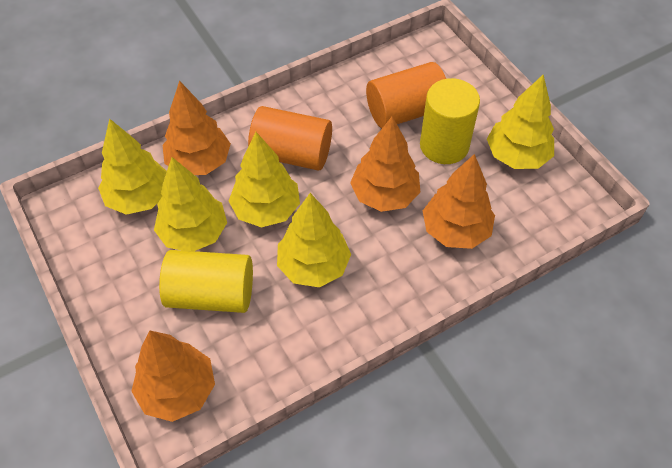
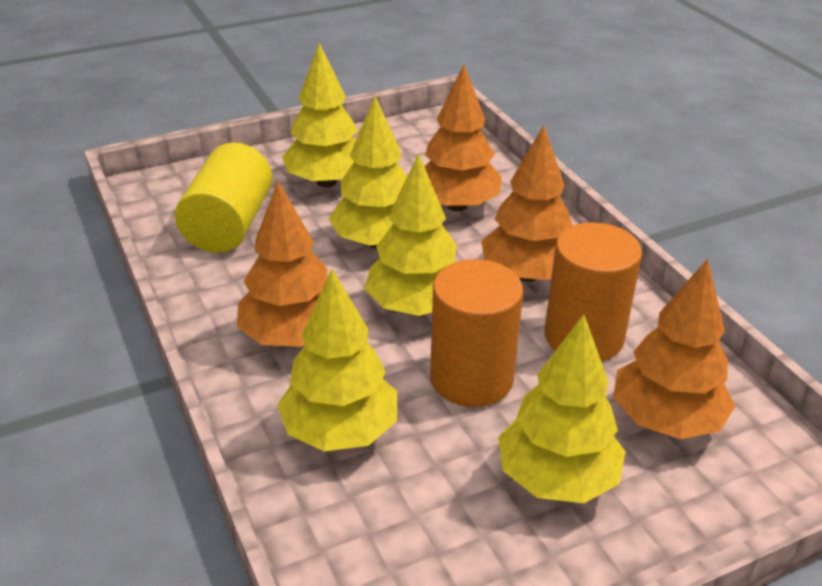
yellow cylinder: [159,250,253,313] [420,78,480,164] = 2 -> [175,142,272,253] = 1

